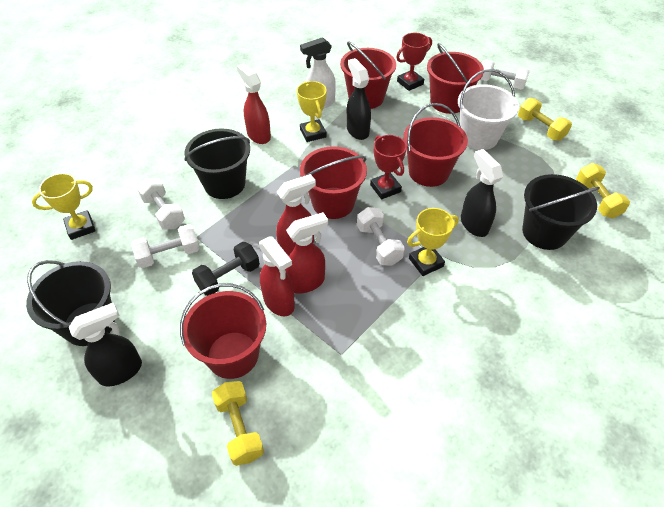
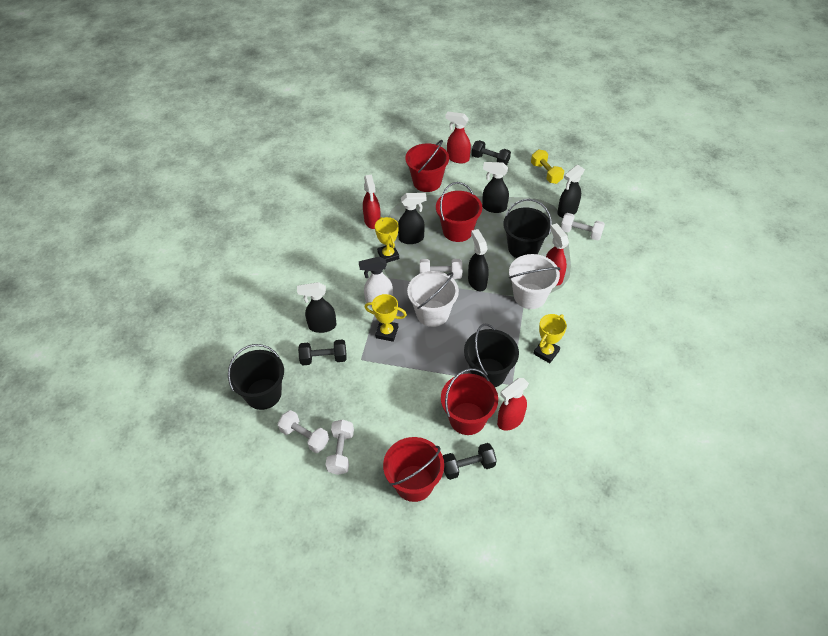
black dumbbell: [192,242,260,296] = 1 -> [298,339,347,365] [443,443,497,480] [471,140,511,165] = 3
black spray bottle: [69,303,142,386] [346,58,371,140] [461,149,504,237] = 3 -> [297,282,337,333] [398,193,427,244] [468,229,489,291] [482,162,509,213] [557,165,585,218] = 5
red bucket: [180,283,266,379] [300,146,367,219] [340,42,396,109] [403,103,468,187] [427,43,484,114] = 5 -> [383,437,444,502] [405,140,449,192] [436,182,482,242] [441,368,498,435] = 4
red trophy: [370,135,407,199] [396,33,432,91] = 2 -> none = 0
white bucket: [458,69,519,150] = 1 -> [407,271,459,327] [509,254,560,309] = 2
yellow dumbbell: [212,381,264,466] [518,98,572,141] [576,163,630,218] = 3 -> [531,150,564,184] = 1

